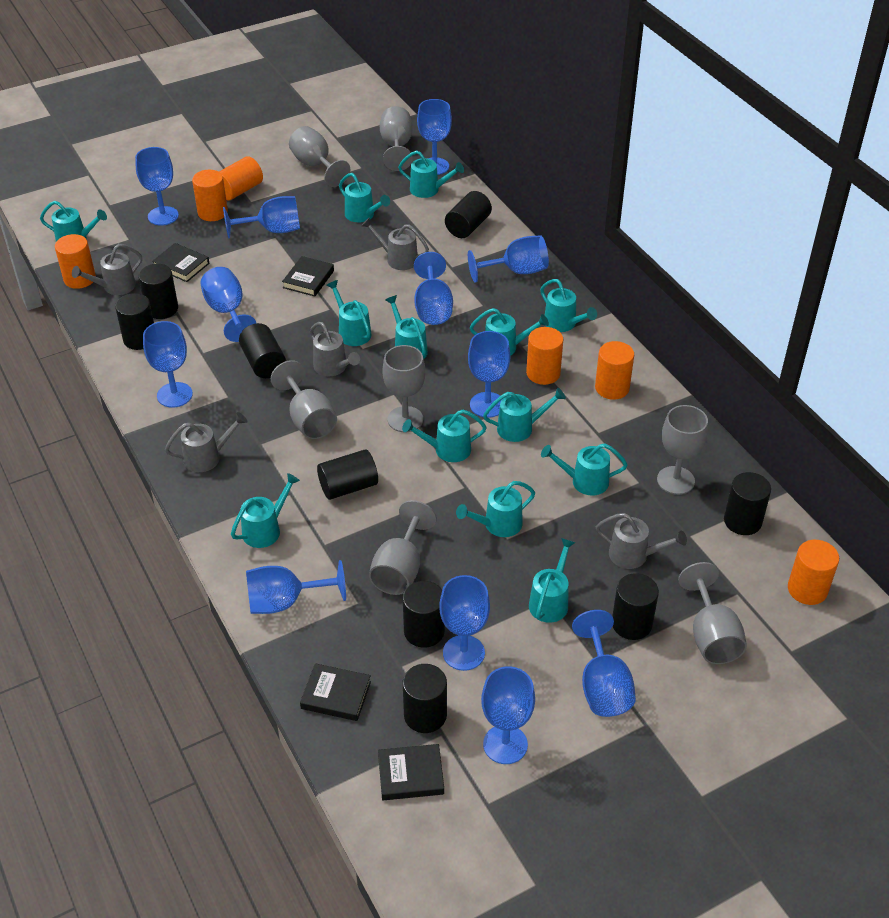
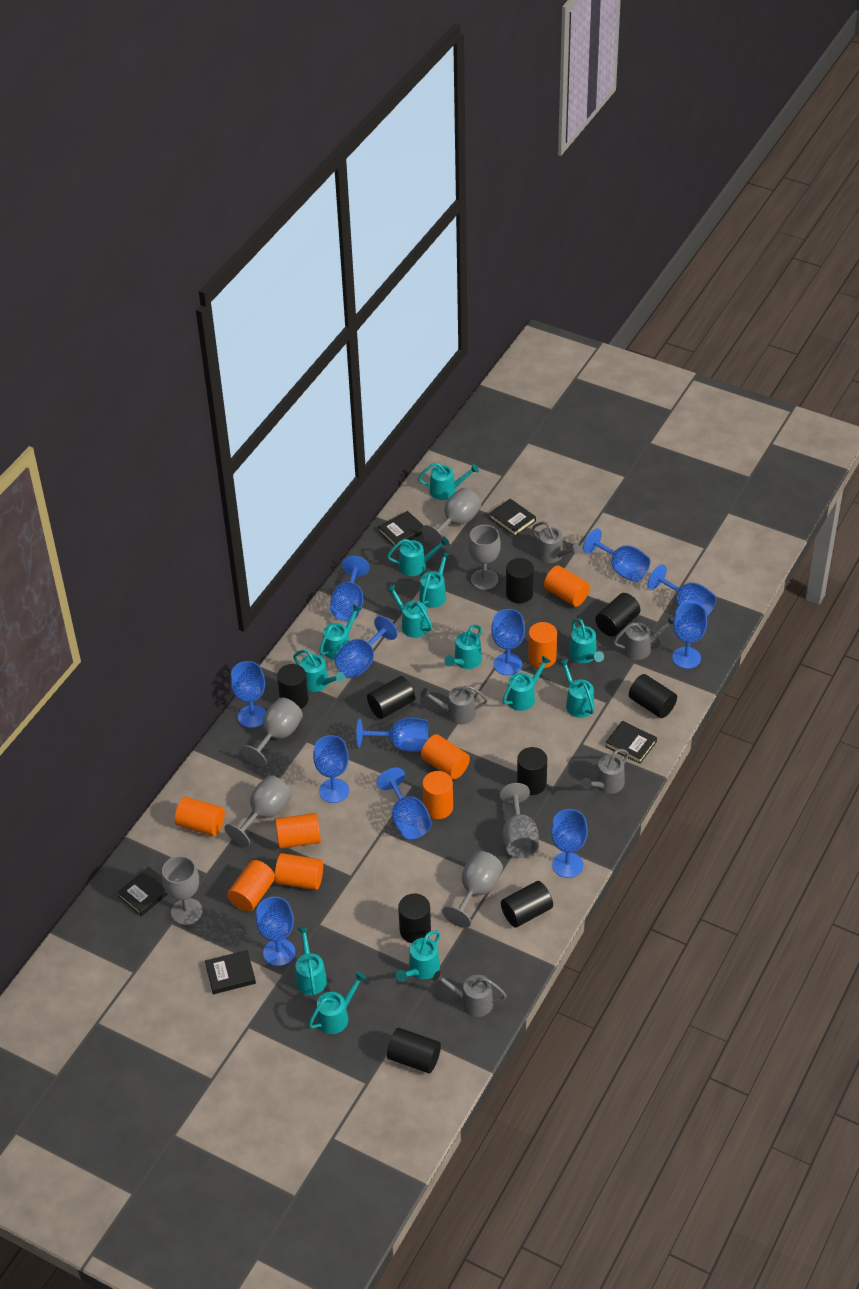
black book: [152,243,209,282] [282,256,334,296] [300,663,371,721] [378,744,444,800] = 4 -> [117,867,168,916] [205,950,256,994] [378,511,424,548] [489,499,536,536] [605,721,657,764] = 5
orange cylinder: [55,234,96,289] [192,170,228,221] [219,156,263,200] [526,327,563,385] [595,341,634,400] [788,540,839,605] = 6 -> [175,797,225,836] [227,860,275,912] [275,813,321,849] [275,853,323,890] [421,734,470,779] [422,771,453,819] [528,622,557,668] [544,565,590,607] = 8

